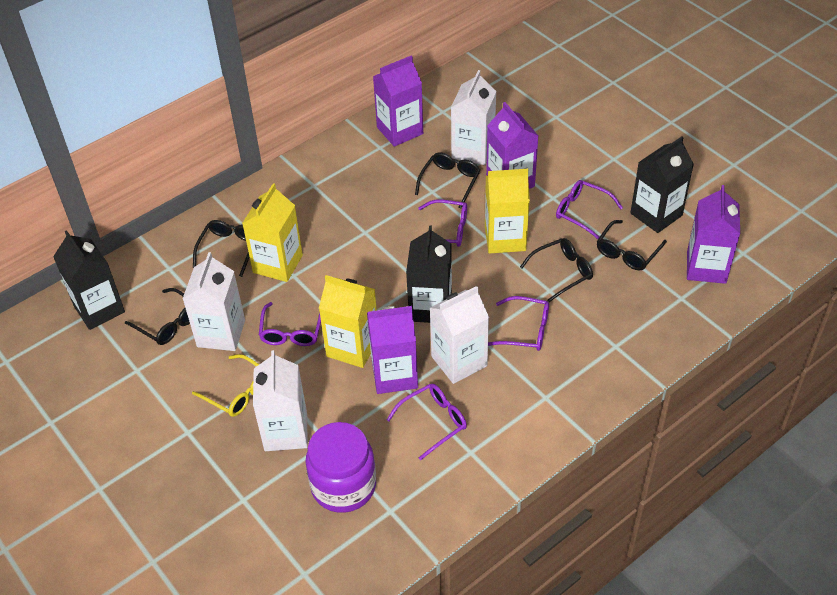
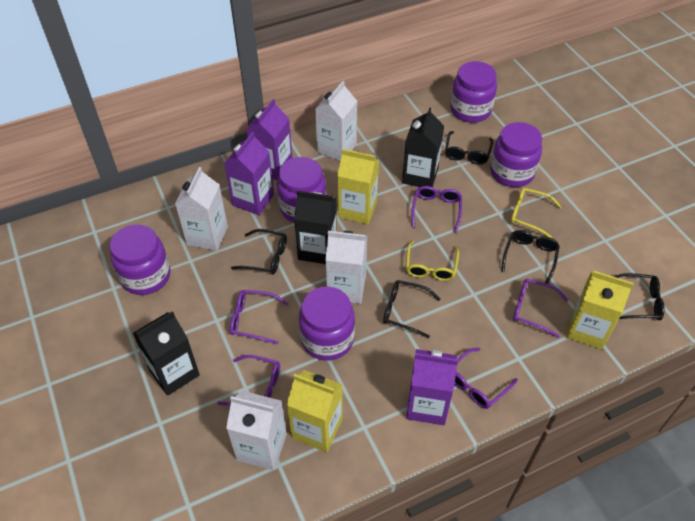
purple carton: [367,306,418,394] [373,55,423,147] [486,102,538,189] [687,185,740,284] = 4 -> [224,132,274,215] [246,99,292,180] [406,349,458,425] = 3
purple jar: [306,422,376,513] = 1 -> [110,224,170,295] [277,157,326,223] [299,287,355,361] [450,61,497,123] [490,122,542,187] = 5
yellow glasses: [192,354,259,417] = 1 -> [406,240,459,281] [510,188,562,238] = 2

